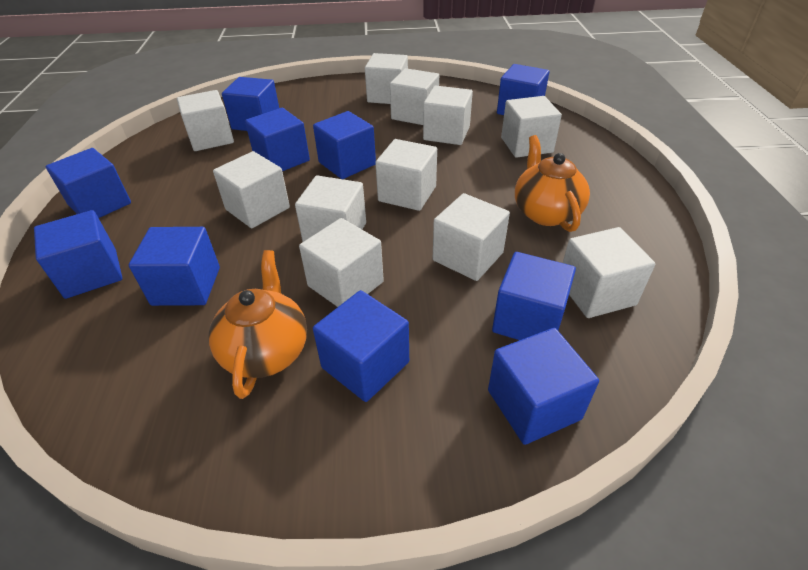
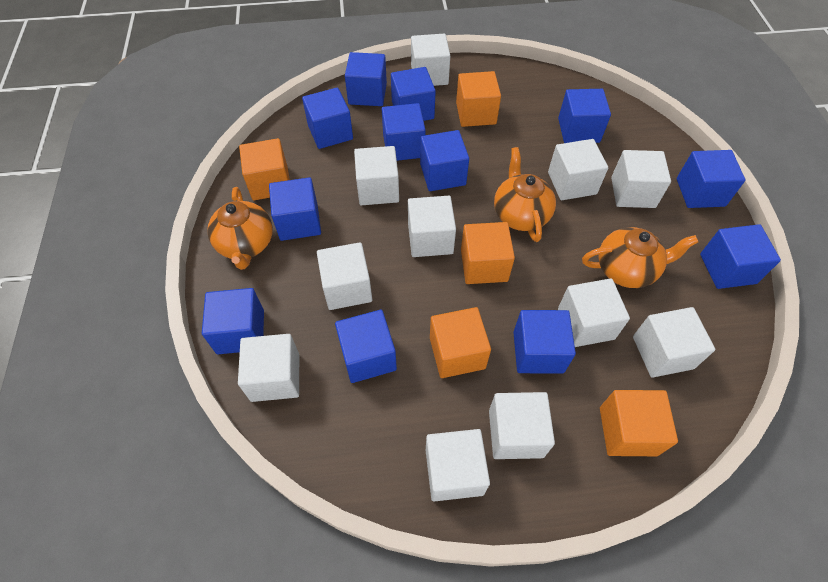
blue cube: [34,210,123,299] [46,148,131,218] [129,227,220,306] [222,77,279,131] [245,108,310,171] [313,111,376,179] [313,290,409,402] [488,328,599,445] [492,252,576,340] [497,64,549,115] = 10 -> [202,288,264,354] [269,177,321,241] [302,88,353,149] [335,310,397,383] [345,52,387,106] [382,103,426,161] [391,67,436,121] [420,130,469,191] [513,310,576,374] [558,89,611,143] [677,150,745,208] [700,224,781,289] = 12
orange cube: none = 0 -> [239,138,290,200] [430,307,491,378] [456,71,501,127] [461,222,515,284] [600,390,678,456] = 5
orange teapot: [209,250,307,399] [515,135,590,232] = 2 -> [207,187,273,270] [494,147,556,242] [582,227,698,288] = 3

